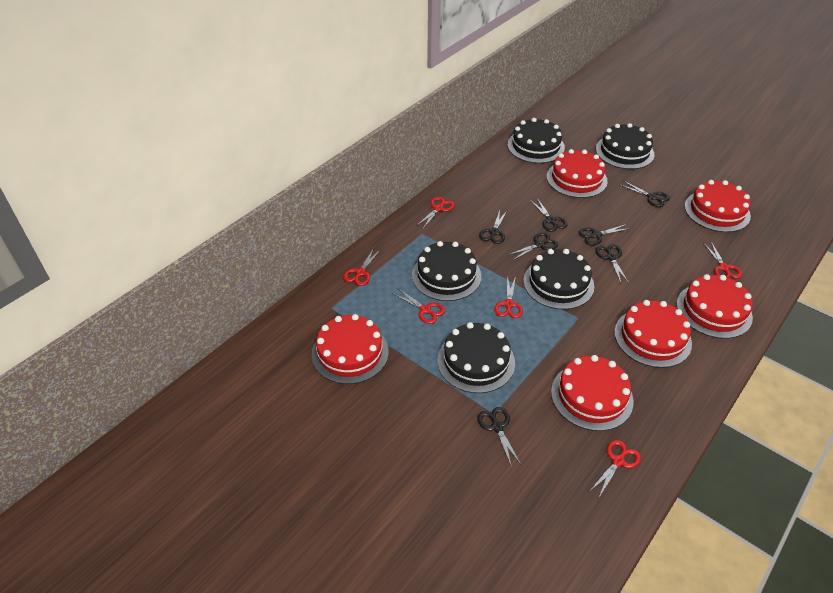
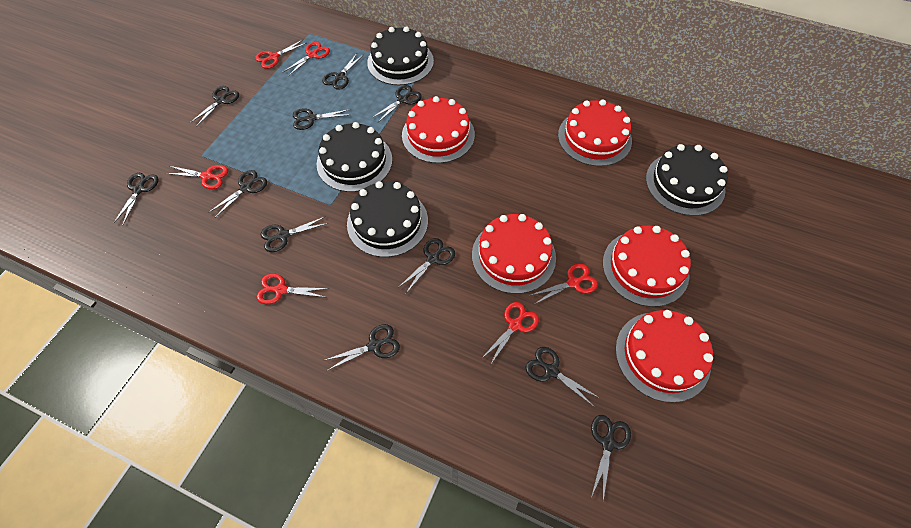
black cake: [412,241,481,301] [437,322,515,393] [507,118,565,163] [523,249,594,309] [596,123,654,169] = 5 -> [317,122,392,192] [347,181,428,257] [367,26,434,85] [646,144,728,216] = 4
black scissors: [477,407,521,467] [479,210,507,244] [508,232,558,260] [530,198,567,232] [579,224,631,245] [595,244,629,283] [621,181,670,207] = 7 -> [113,173,159,226] [190,86,239,127] [208,170,267,218] [261,216,328,252] [293,108,350,130] [322,53,363,90] [325,324,400,370] [372,85,422,122] [399,238,455,293] [525,347,599,406] [591,415,631,501] = 11
red cake: [312,314,389,384] [547,149,608,198] [551,355,634,431] [614,300,692,368] [677,274,753,339] [685,180,751,232] = 6 -> [402,96,475,163] [472,214,556,294] [558,99,632,166] [603,226,691,307] [615,310,713,403] = 5

